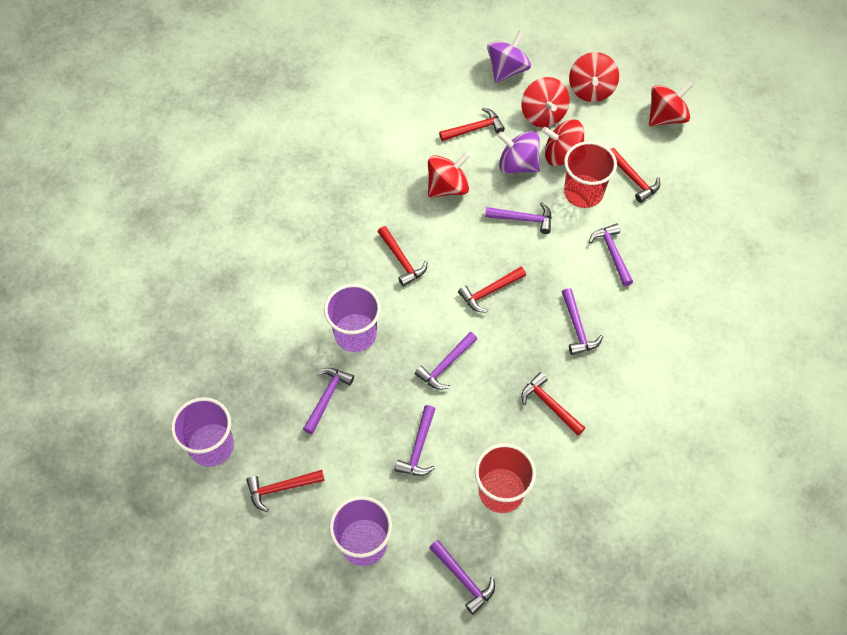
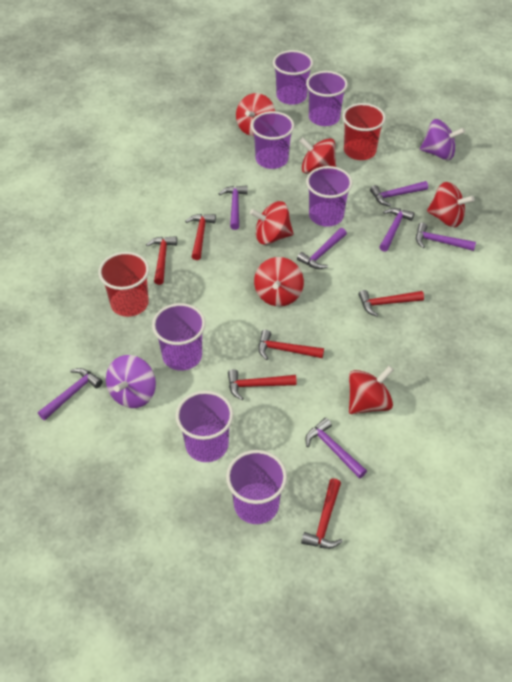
purple cup: [171,397,234,467] [324,284,381,352] [329,496,392,566] = 3 -> [152,303,206,371] [176,391,234,462] [226,450,287,524] [251,111,294,169] [273,50,313,105] [306,71,348,126] [306,166,353,227] = 7
red spinning top: [428,152,470,198] [521,77,569,127] [542,119,584,166] [569,52,619,102] [649,81,693,126] = 5 -> [236,93,275,136] [250,201,294,245] [254,257,304,306] [299,137,336,174] [349,366,394,414] [427,182,475,227] = 6

